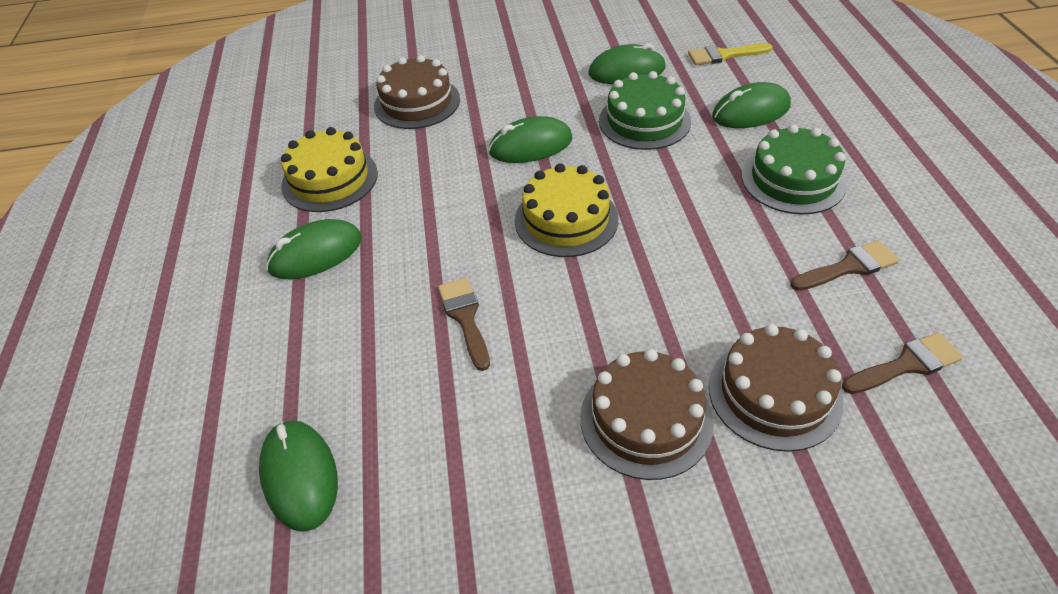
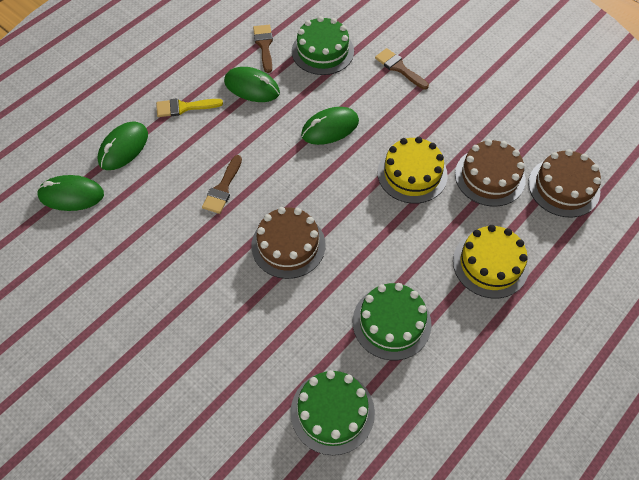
green cake: [599,71,691,150] [742,125,847,214] = 2 -> [291,370,375,455] [292,16,354,75] [353,283,432,360] = 3
green mouse: [259,420,338,532] [266,219,362,279] [488,116,573,163] [589,43,666,84] [712,82,791,128] = 5 -> [37,175,104,211] [97,122,148,170] [224,67,280,102] [301,107,359,145] = 4

